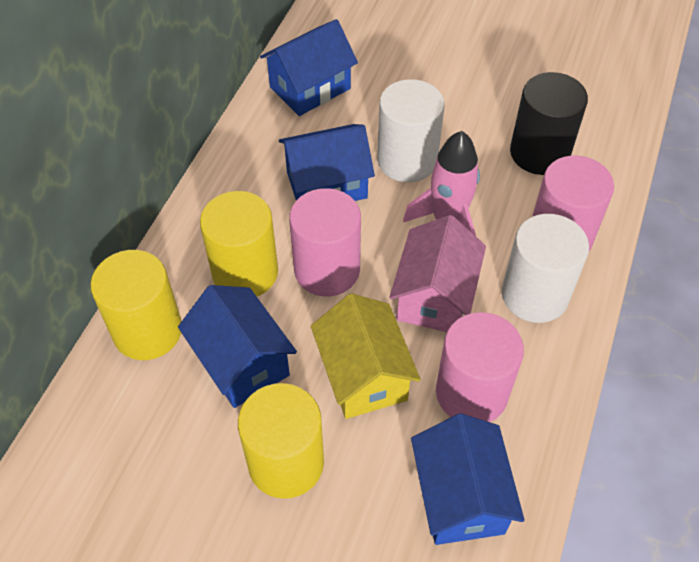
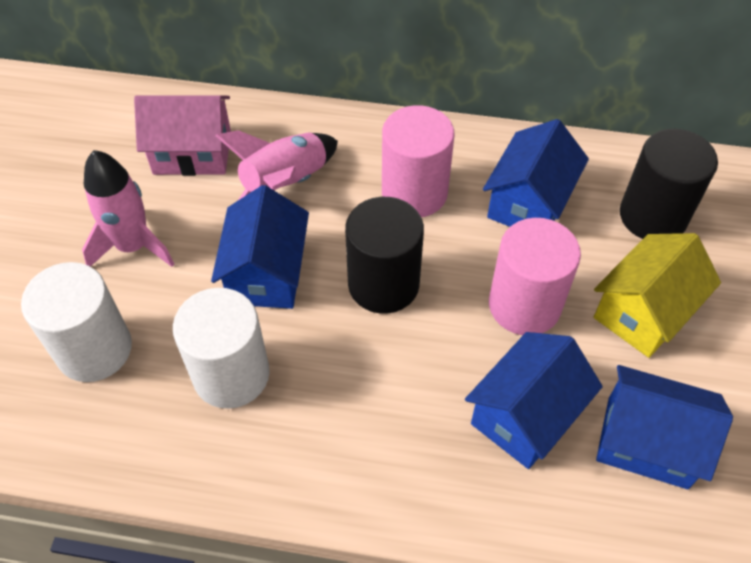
black cylinder: [510,72,588,175] = 1 -> [345,197,424,314] [620,129,718,239] = 2
pink cylinder: [289,188,361,297] [436,312,524,422] [532,156,614,251] = 3 -> [382,105,455,217] [489,218,581,335] = 2
pink rocket: [403,131,480,236] = 1 -> [82,150,174,267] [215,130,338,200] = 2
yellow cylinder: [90,250,182,360] [200,191,278,296] [238,383,324,499] = 3 -> none = 0

